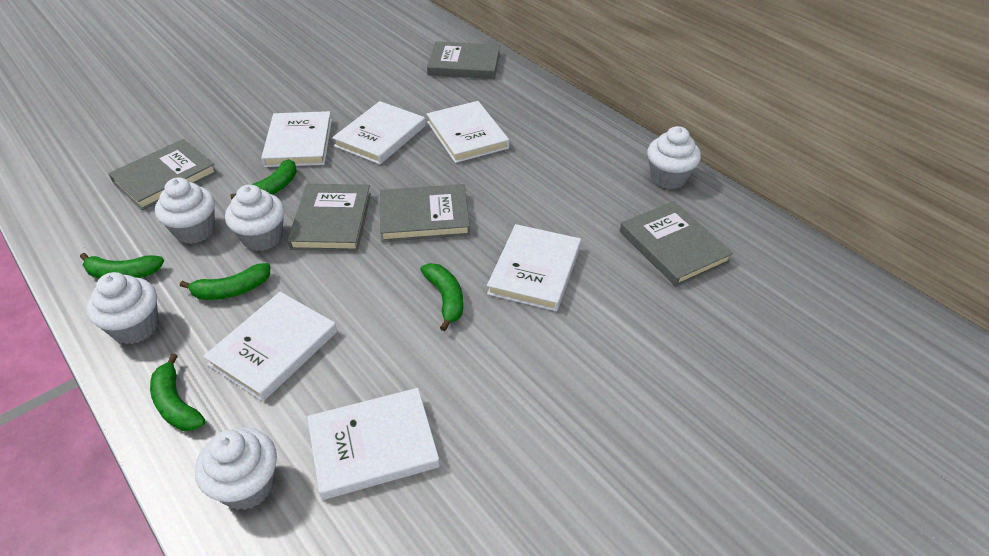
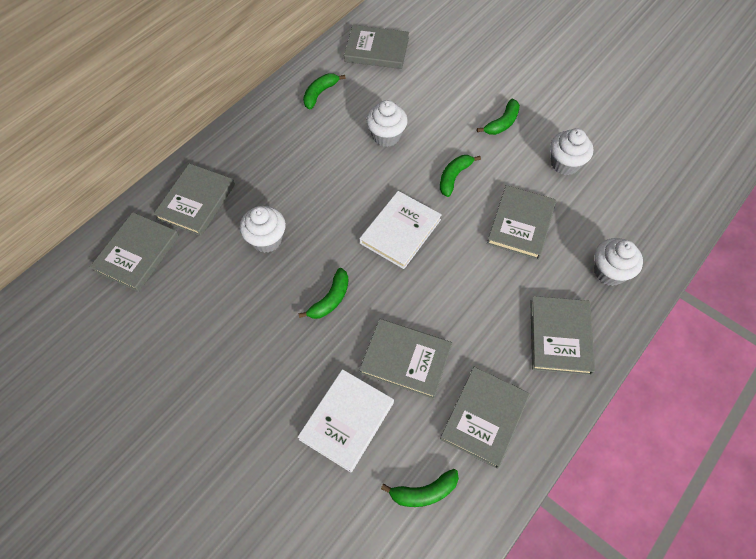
grey book: [108,139,217,210] [287,184,371,251] [380,184,470,242] [427,41,500,79] [620,201,733,287] = 5 -> [90,212,179,292] [153,163,235,236] [344,25,409,69] [359,319,452,399] [440,367,530,469] [487,185,556,260] [530,296,595,375] = 7
white book: [203,292,337,401] [261,111,332,167] [307,388,440,500] [332,101,426,164] [427,101,509,163] [487,224,581,311] = 6 -> [298,369,394,473] [359,191,442,269] = 2
white cupcake: [86,272,159,344] [155,178,215,244] [195,427,277,510] [225,184,285,251] [647,126,701,189] = 5 -> [240,206,286,253] [366,100,408,147] [550,128,593,175] [594,238,643,286] = 4

